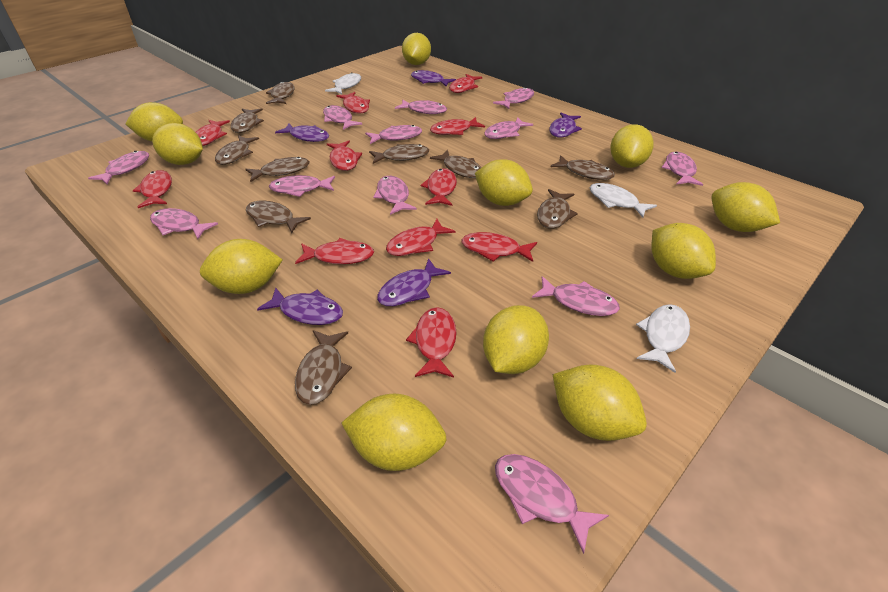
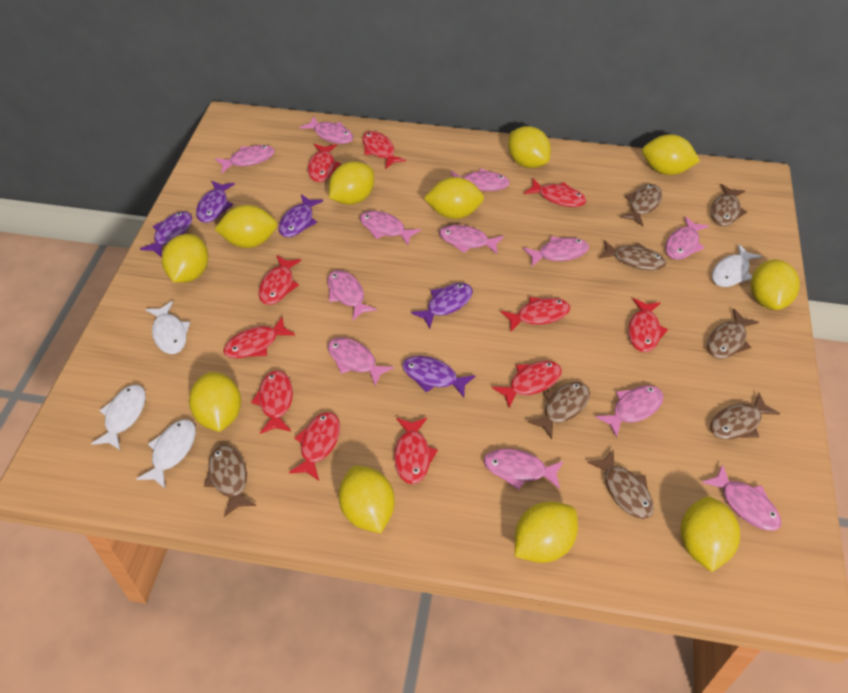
brown fish: [215,135,259,165] [231,108,264,133] [245,157,309,182] [246,201,311,233] [266,81,295,104] [295,330,352,405] [369,144,429,164] [430,150,481,178] [537,189,578,229] [550,155,615,180] = 10 -> [204,445,256,517] [527,382,590,439] [587,449,654,519] [599,240,666,270] [620,184,662,226] [707,309,759,359] [710,393,781,439] [711,184,747,226] = 8
white fish: [325,72,361,94] [590,183,657,217] [636,304,690,373] = 3 -> [91,385,146,450] [137,420,196,488] [145,301,190,354] [712,244,762,287] = 4

